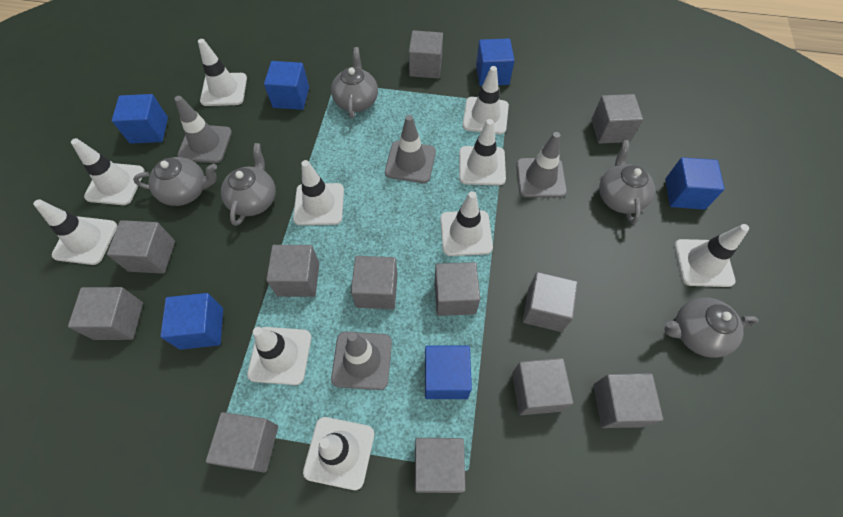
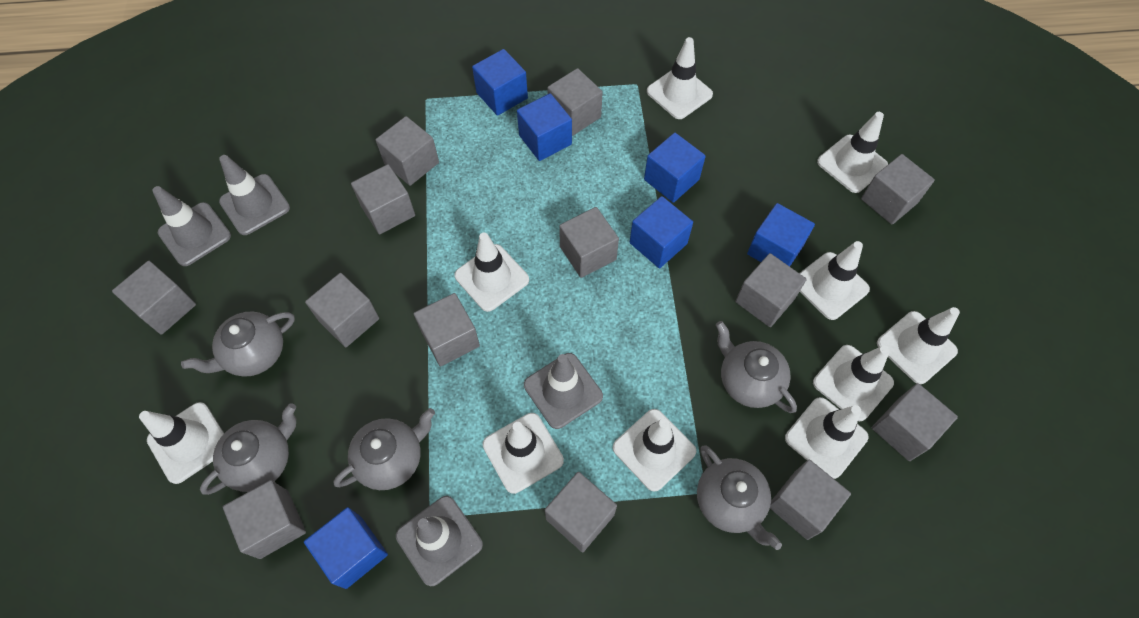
grey cube: [68,287,143,340] [107,220,175,274] [206,412,278,473] [266,245,319,297] [351,256,397,309] [409,30,443,79] [415,438,465,493] [435,262,480,316] [512,358,573,415] [523,272,578,332] [592,94,643,144] [594,373,663,428] = 12 -> [112,261,196,335] [223,480,306,559] [305,273,379,347] [351,164,415,234] [376,116,439,186] [414,293,480,366] [545,472,617,552] [547,68,603,136] [559,207,619,278] [735,253,807,327] [770,459,851,540] [861,154,935,225] [872,383,958,461] = 13

